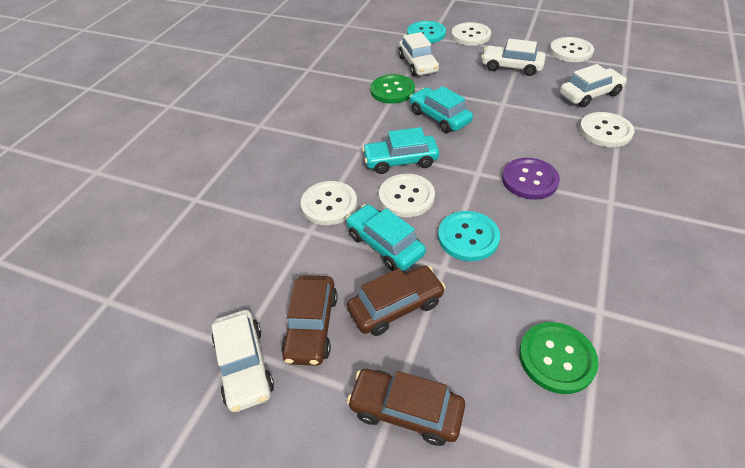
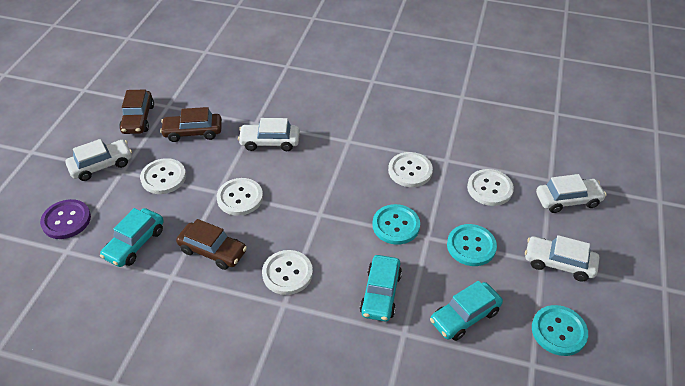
green button: [370,74,415,104] [519,322,599,394] = 2 -> none = 0
turquoise button: [407,21,446,43] [438,211,500,261] = 2 -> [372,204,420,245] [447,224,497,266] [532,305,588,356] = 3

